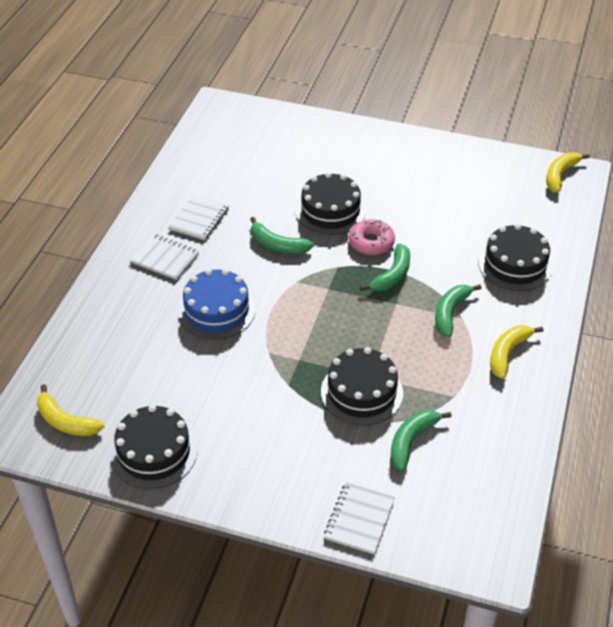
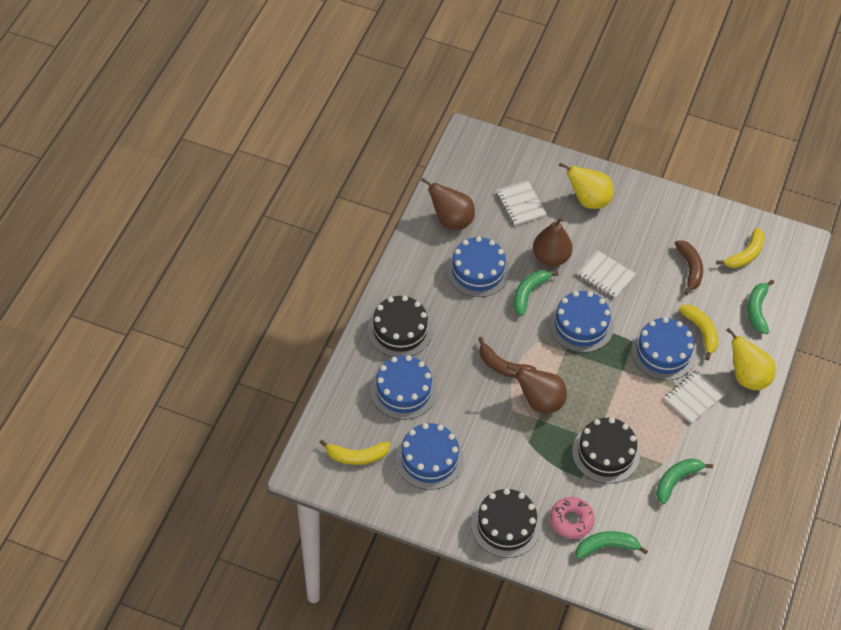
black cake: [111,405,198,489] [296,172,366,235] [321,347,403,425] [478,224,553,291] = 4 -> [368,295,432,357] [471,488,541,558] [572,417,640,484] = 3
blue cake: [178,269,256,339] = 1 -> [370,355,437,420] [396,423,464,490] [447,236,510,297] [549,291,614,353] [631,317,696,380] = 5
brown banana: none = 0 -> [478,337,536,378] [675,240,703,295] = 2
brown pear: none = 0 -> [421,177,475,230] [507,364,567,413] [533,217,572,267] = 3
yellow pear: none = 0 -> [559,162,614,209] [726,328,776,390] = 2

